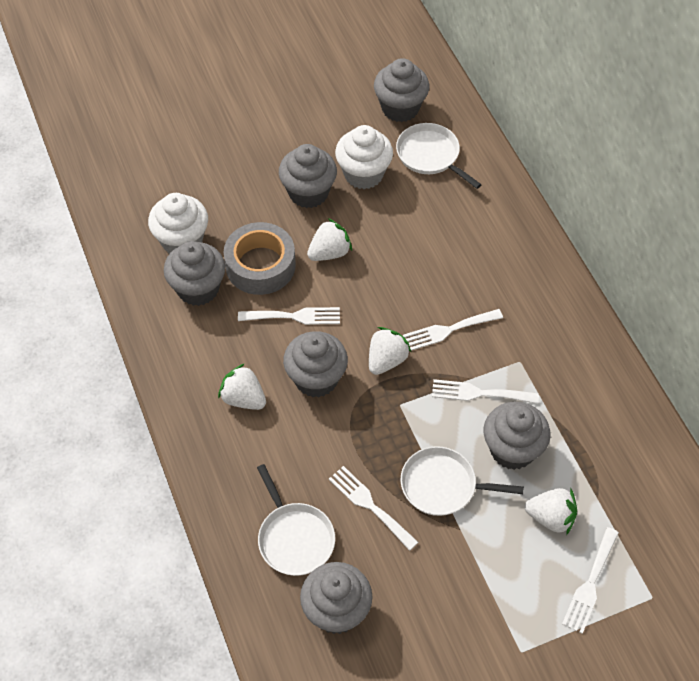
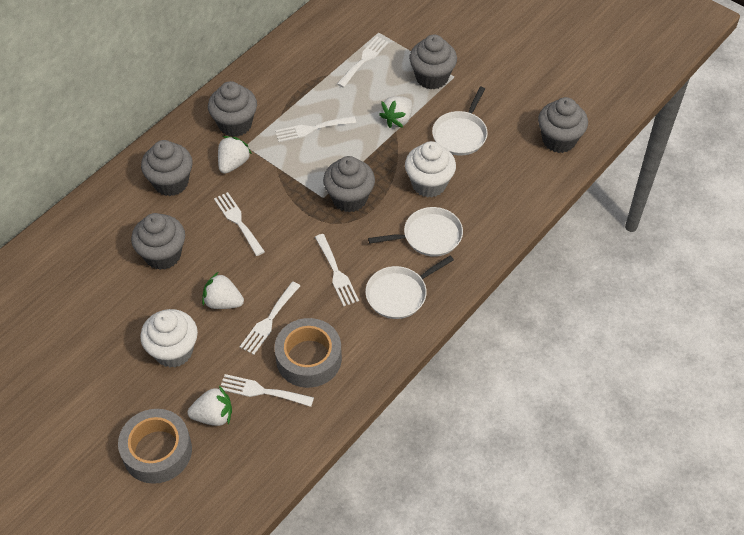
grey tape: [224,222,296,295] = 1 -> [118,409,192,484] [275,318,342,388] = 2
white fork: [238,307,340,325] [329,466,418,551] [403,309,503,351] [432,379,539,404] [562,527,619,634] = 5 -> [214,192,265,256] [219,374,314,407] [240,281,300,355] [275,116,356,142] [315,234,359,306] [337,37,389,88] = 6

